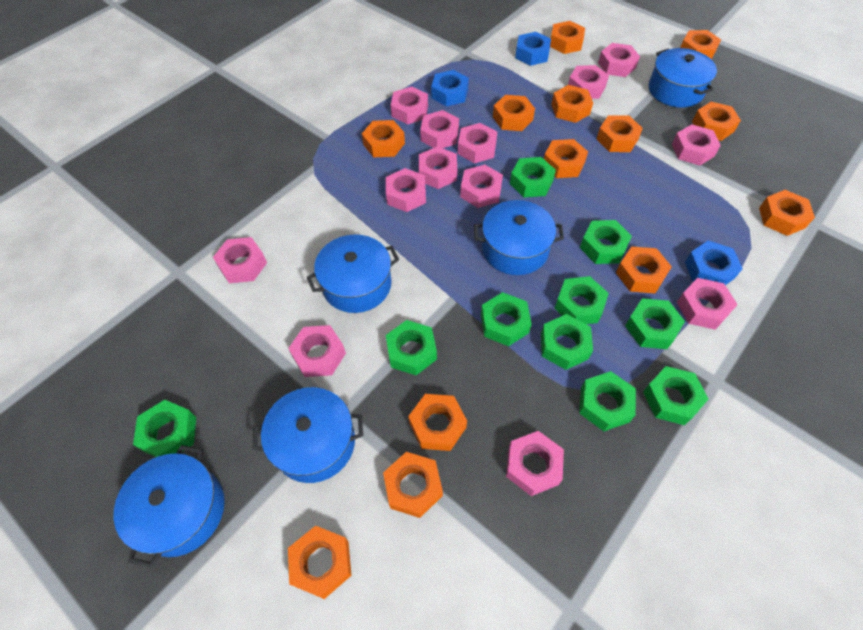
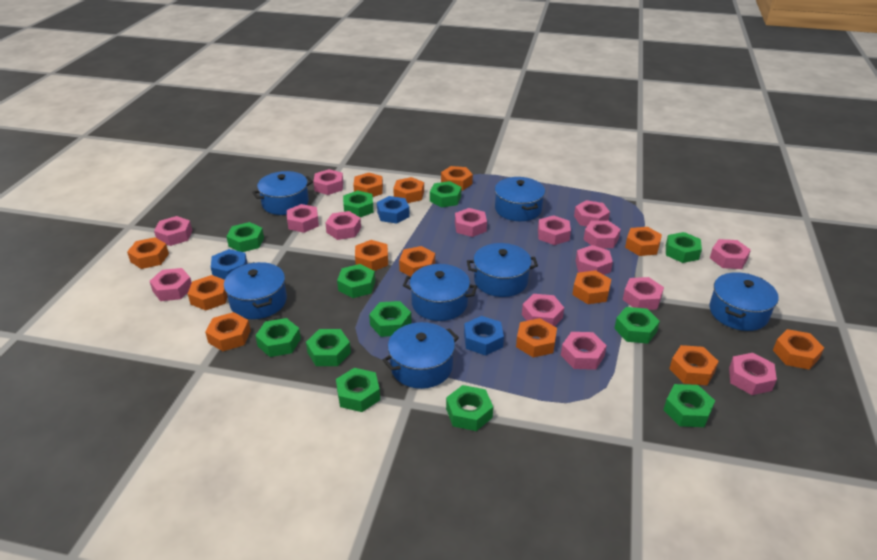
blue pot: [114,445,224,568] [253,387,363,483] [307,235,399,313] [474,200,564,275] [649,48,717,108] = 5 -> [224,262,287,319] [252,171,313,215] [383,322,459,389] [403,264,477,321] [467,243,538,297] [495,177,545,221] [709,272,779,331] = 7
green nut: [133,400,196,457] [386,320,437,375] [481,292,532,346] [510,157,556,197] [541,314,593,370] [555,276,609,324] [579,371,636,431] [580,220,632,264] [625,298,685,349] [643,366,708,425] = 10 -> [226,222,264,252] [255,318,301,357] [306,329,351,366] [336,368,380,412] [337,264,375,298] [343,190,374,218] [369,301,411,337] [430,181,461,208] [446,385,493,431] [614,307,660,344] [664,384,715,427] [666,232,702,263] = 12
pink nut: [213,237,267,283] [288,325,346,377] [386,168,426,212] [391,87,428,125] [419,146,457,189] [420,110,459,148] [458,123,497,163] [460,165,503,208] [506,431,564,496] [568,65,609,99] [598,43,640,77] [672,124,721,165] [677,278,738,330] = 13 -> [150,268,192,301] [154,216,192,246] [287,204,319,233] [313,169,343,195] [325,211,361,240] [455,208,487,237] [522,294,564,326] [538,215,571,245] [561,332,607,370] [574,200,610,227] [576,245,613,275] [583,221,621,248] [623,277,664,310] [710,239,751,269] [729,353,777,395] = 15

